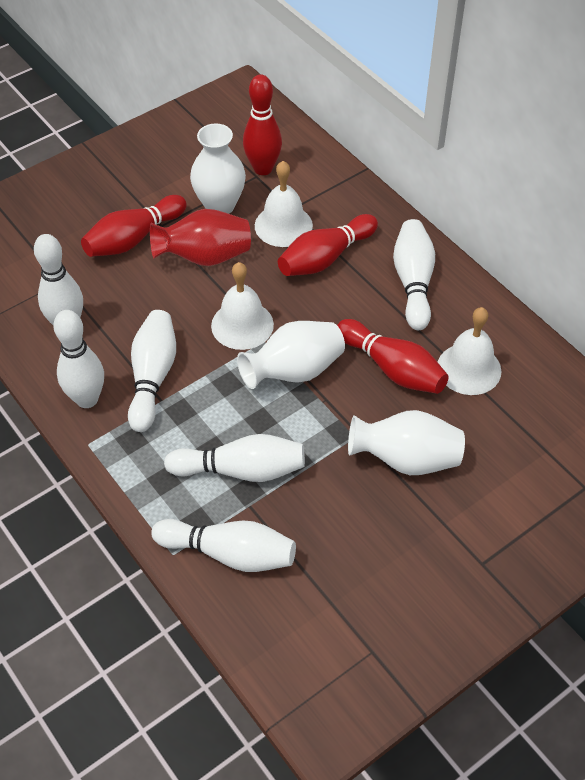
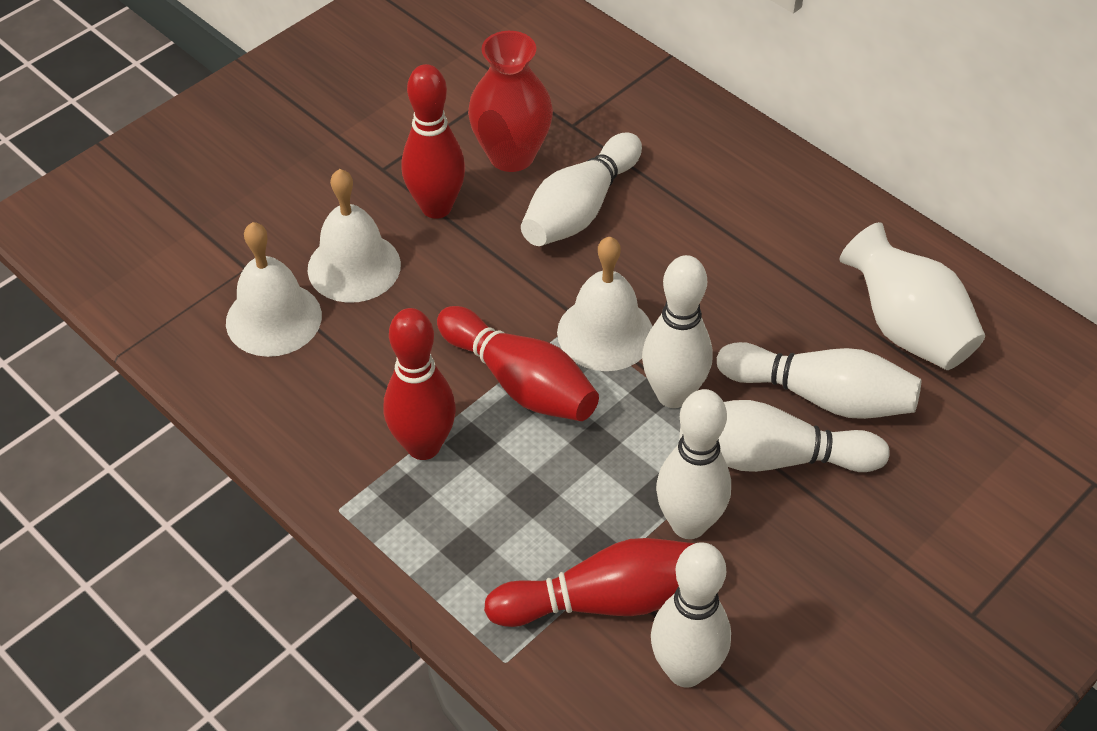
white vase: [190,123,246,214] [237,321,345,389] [348,410,465,475] = 3 -> [839,222,985,370] = 1

